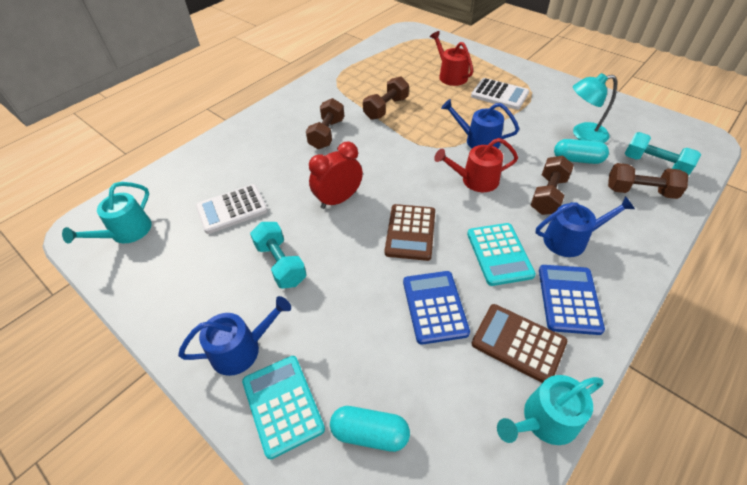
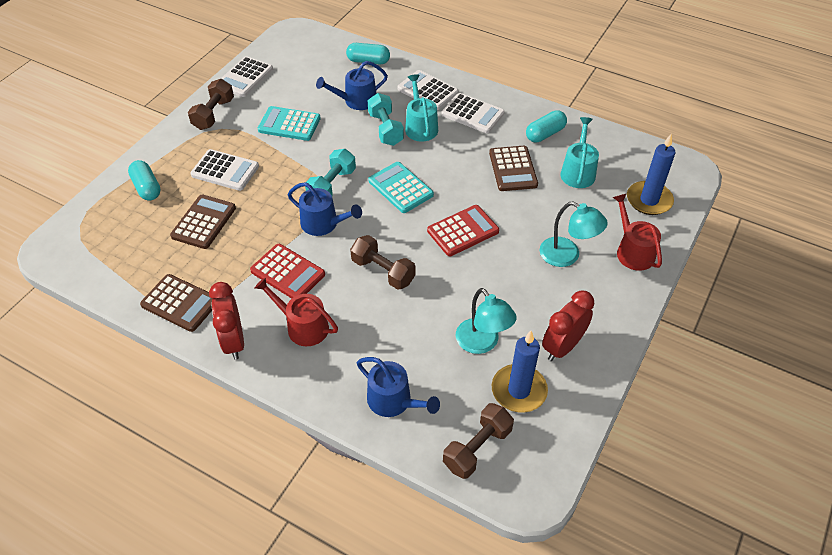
blue calculator: [403,271,470,345] [539,265,605,335] = 2 -> none = 0
blue candle: none = 0 -> [492,331,548,413] [627,133,675,215] = 2
brown calculator: [385,204,435,261] [471,304,567,383] = 2 -> [140,274,212,332] [170,195,236,249] [489,146,538,191] = 3
brown dumbbell: [306,98,344,149] [363,76,409,120] [531,156,574,215] [608,163,688,199] = 4 -> [188,79,234,130] [350,235,416,290] [443,403,514,479] = 3
red calculator: none = 0 -> [250,244,325,299] [427,205,499,256] = 2
red clock: [309,141,363,209] = 1 -> [209,282,244,360] [542,291,594,361] = 2
turquoise capsule: [330,406,410,452] [554,139,609,164] = 2 -> [128,160,161,201] [346,43,390,64] [526,110,567,143] = 3
turquoise lamp: [573,73,617,143] = 1 -> [456,288,517,354] [540,202,608,267] = 2
white calculator: [196,184,268,234] [471,78,529,110] = 2 -> [190,149,259,191] [221,56,273,97] [397,70,459,110] [441,93,505,133] = 4

